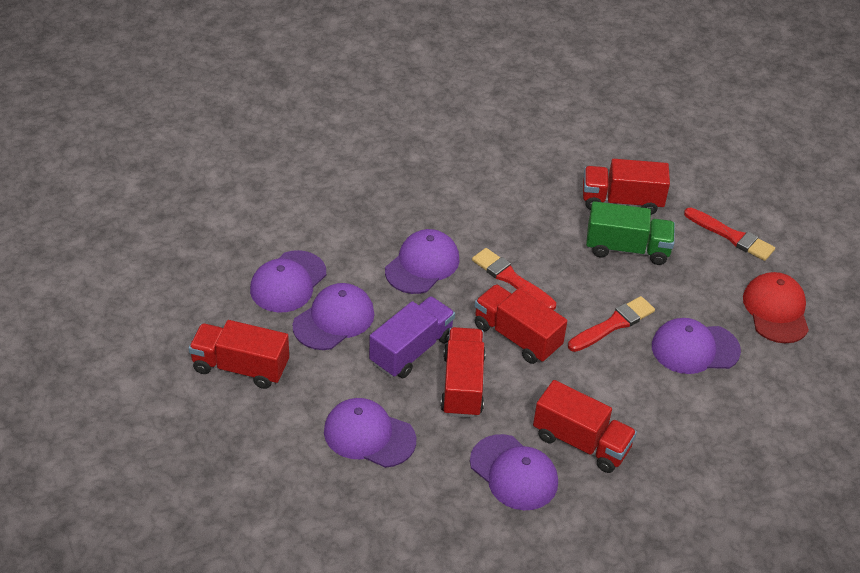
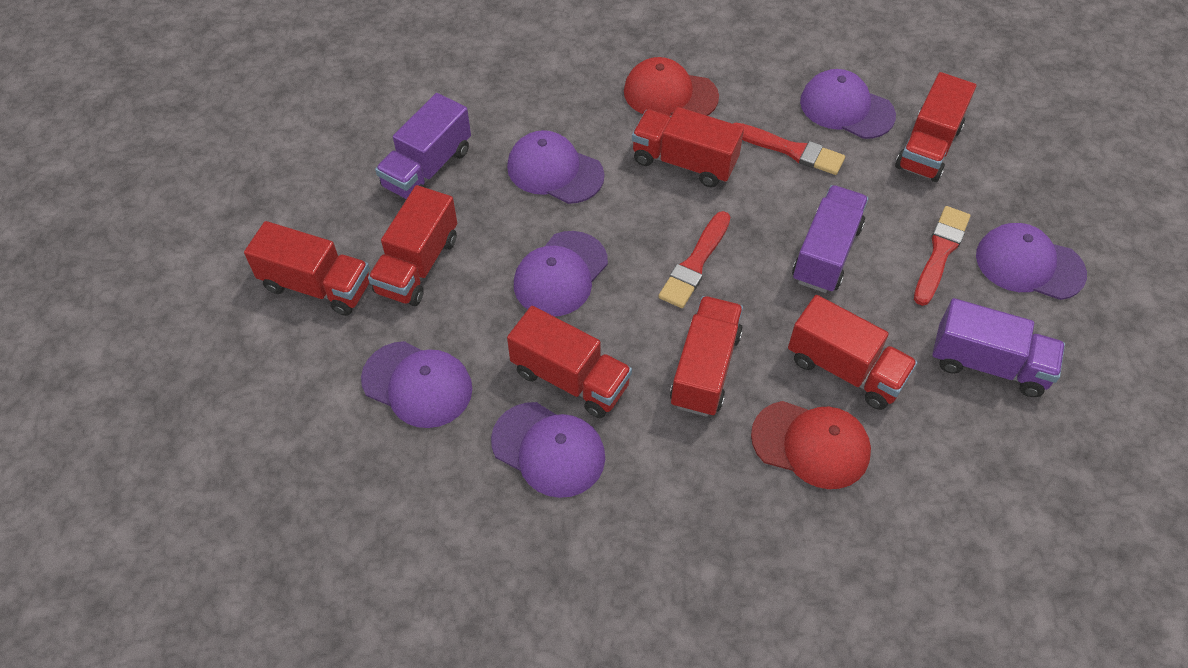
green truck: [586,201,675,265] = 1 -> none = 0
purple truck: [369,296,455,378] = 1 -> [375,93,471,199] [792,185,868,293] [932,298,1065,397] = 3
red cap: [743,272,809,343] = 1 -> [624,57,719,116] [751,401,871,489] = 2
red truck: [189,320,289,389] [440,327,486,418] [475,284,567,364] [533,380,637,473] [583,159,670,215] = 5 -> [244,221,370,316] [368,185,457,306] [507,306,632,418] [632,107,744,187] [670,296,743,417] [788,295,918,410] [895,72,976,182] = 7

